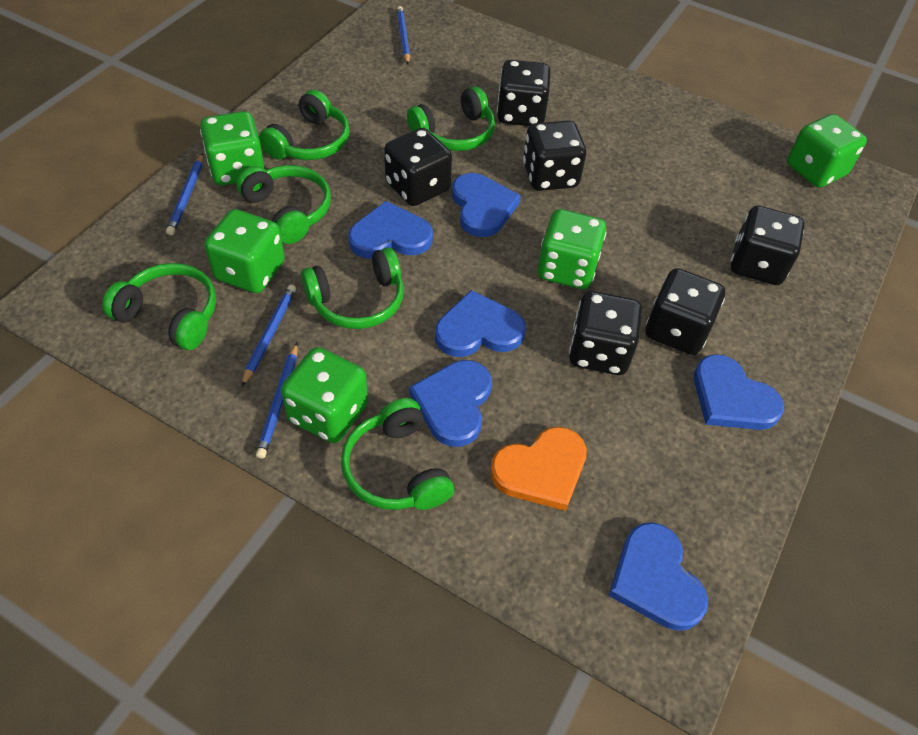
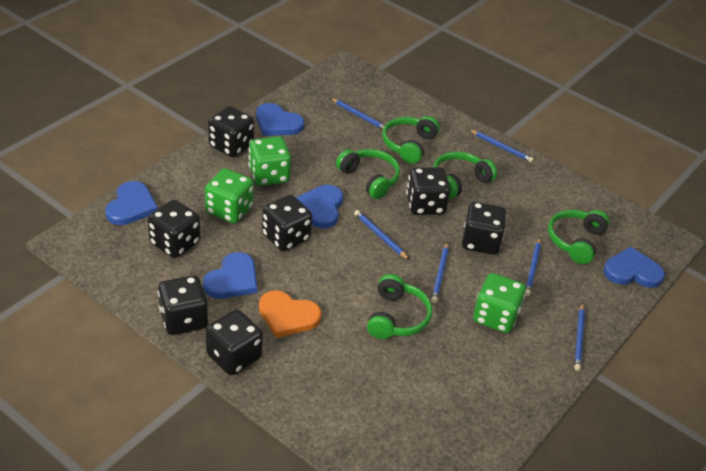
black dice: [384,128,452,206] [497,60,551,126] [523,120,586,191] [569,291,642,375] [645,268,725,355] [731,206,805,285] = 6 -> [148,200,200,258] [158,275,209,335] [206,309,263,375] [208,106,254,157] [262,195,312,251] [406,167,450,215] [462,202,507,255] = 7
blue heart: [348,201,433,259] [409,360,492,447] [435,290,526,357] [452,173,521,237] [608,522,708,631] [694,354,784,430] = 6 -> [105,181,158,225] [203,252,257,299] [256,103,304,136] [296,185,343,228] [603,247,665,288] = 5
blue pencil: [166,153,203,235] [241,285,296,387] [256,343,298,459] [397,6,410,64] = 4 -> [330,98,385,130] [354,210,409,260] [431,242,449,303] [469,129,534,163] [525,238,541,296] [574,303,585,371] = 6
green dice: [200,111,265,185] [204,209,285,293] [281,347,368,443] [537,209,607,289] [787,114,867,188] = 5 -> [205,168,253,223] [249,136,291,186] [473,273,526,333] = 3
green headphones: [102,263,216,350] [236,165,331,244] [259,90,350,160] [301,247,404,329] [341,398,454,510] [407,86,495,151] = 6 -> [336,149,400,199] [367,274,432,339] [382,116,439,164] [433,151,497,199] [548,210,609,264] = 5

